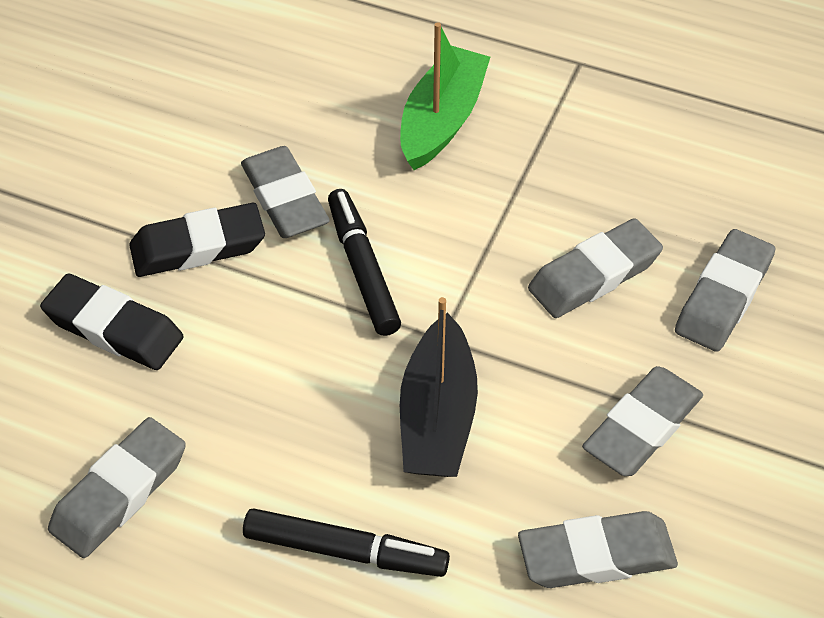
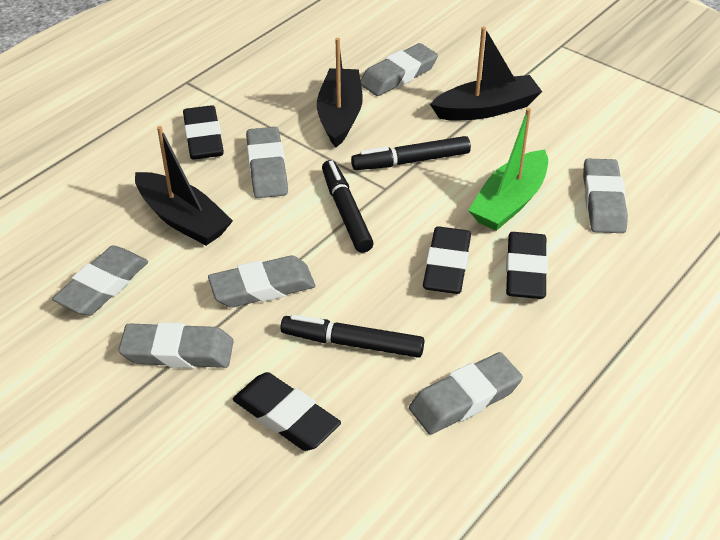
black boat: [400,297,478,477] = 1 -> [135,126,233,246] [317,38,363,147] [430,26,542,120] = 3
black eraser: [40,273,184,370] [129,203,265,277] = 2 -> [183,105,224,160] [233,372,341,451] [423,226,471,294] [506,232,548,299] = 4
black marker: [243,508,450,577] [328,189,401,336] = 2 -> [280,314,424,358] [322,160,373,253] [351,136,471,170] = 3
grey eraser: [48,417,186,558] [241,146,330,238] [518,511,678,588] [528,218,663,318] [582,366,703,476] [675,229,775,352] = 6 -> [52,246,148,316] [119,322,234,368] [208,256,315,308] [246,127,288,198] [360,43,438,96] [409,352,523,435] [583,159,628,233] = 7

